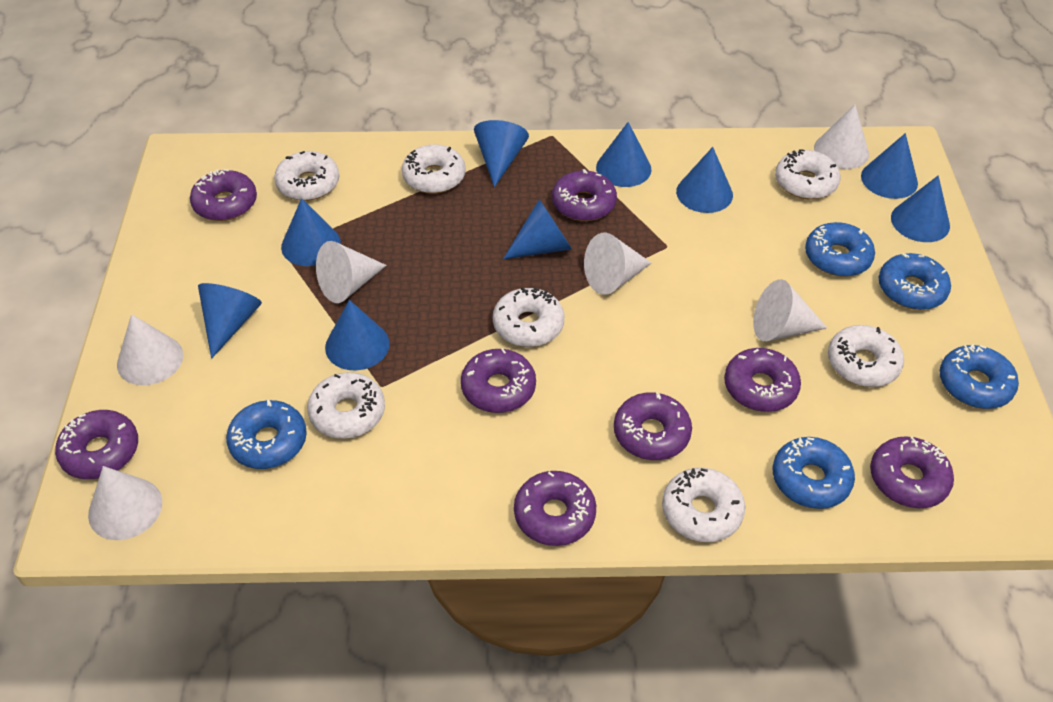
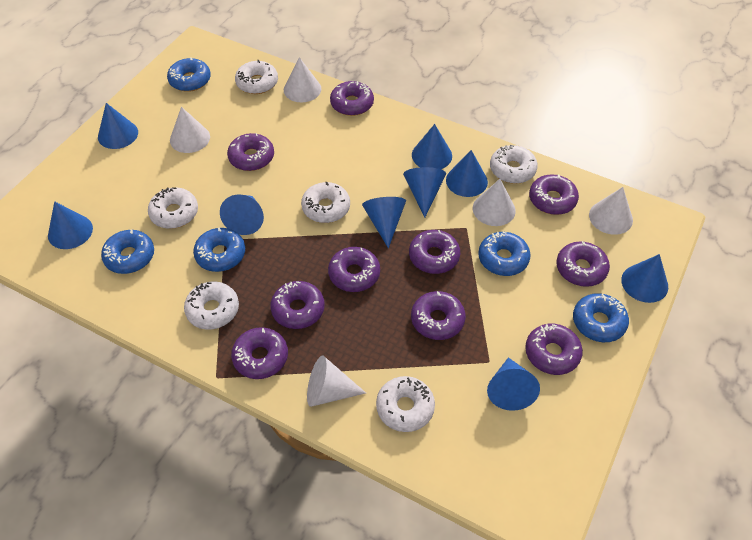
purple donut: [55,410,138,479] [190,169,257,221] [461,348,536,413] [514,471,596,546] [552,169,617,221] [614,392,692,460] [724,348,801,412] [870,436,954,508] = 8 -> [227,133,274,171] [231,327,288,379] [270,281,325,329] [328,247,380,292] [330,81,374,116] [409,230,460,274] [411,291,466,340] [525,324,583,375] [529,174,579,215] [556,241,610,287] = 10
white cone: [88,466,162,540] [117,314,183,385] [316,241,387,303] [584,233,651,295] [753,279,827,341] [814,105,869,169] = 6 -> [170,107,210,153] [284,57,321,102] [307,356,366,407] [473,179,516,226] [589,187,633,235] = 5
white donut: [274,151,339,201] [307,372,385,439] [402,144,466,194] [493,287,564,347] [662,468,745,542] [775,150,840,199] [828,325,904,387] = 7 -> [148,187,198,229] [184,281,239,330] [235,60,278,94] [301,182,350,223] [376,376,435,432] [490,145,538,184] = 6

